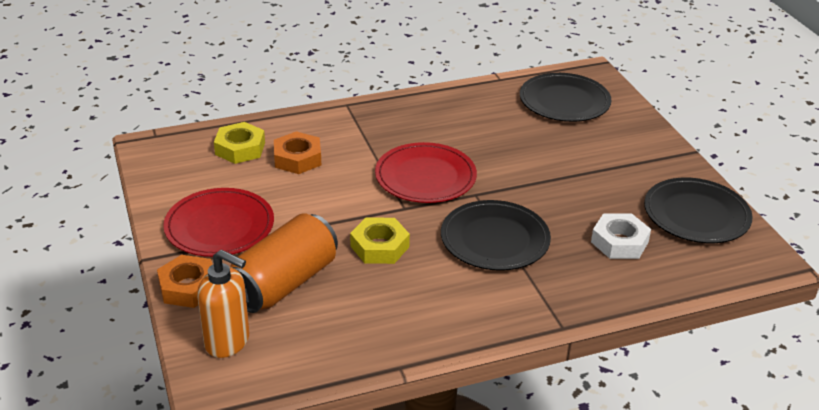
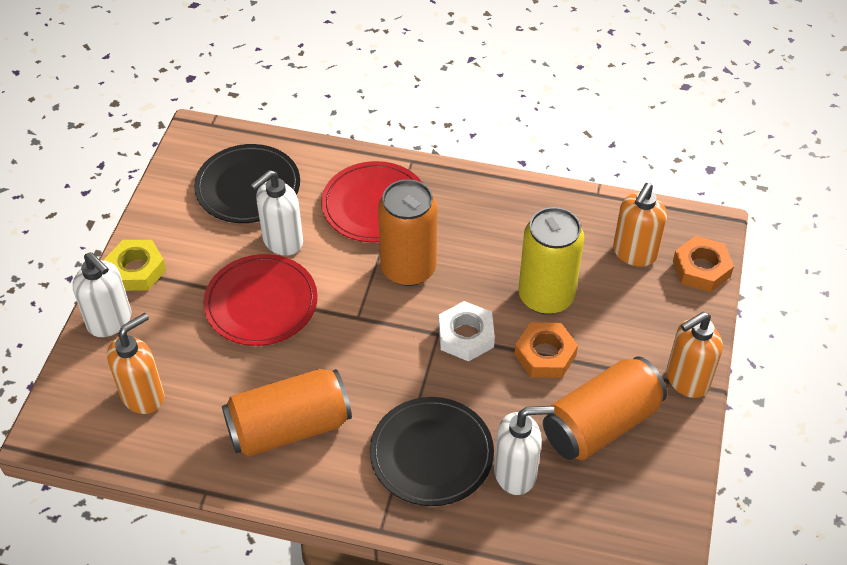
black plate: [441,200,551,271] [520,73,612,122] [644,178,753,243] = 3 -> [194,144,300,223] [370,397,494,506] = 2
orange can: [230,213,338,313] = 1 -> [222,369,352,457] [378,179,437,286] [543,356,667,460] = 3
orange soap dispenser: [197,250,249,358] = 1 -> [107,313,164,414] [613,183,667,267] [667,312,723,398] = 3
white soap dispenser: none = 0 -> [73,252,131,337] [250,170,303,256] [494,406,554,495] = 3
yellow can: none = 0 -> [518,207,584,314] = 1
yellow nut: [214,122,265,164] [350,217,410,264] = 2 -> [104,240,166,291] = 1

